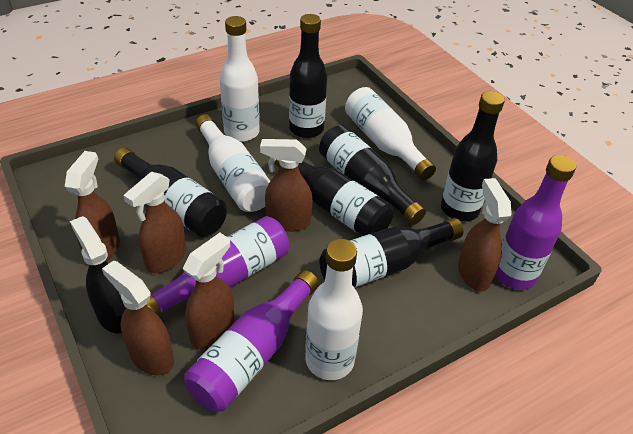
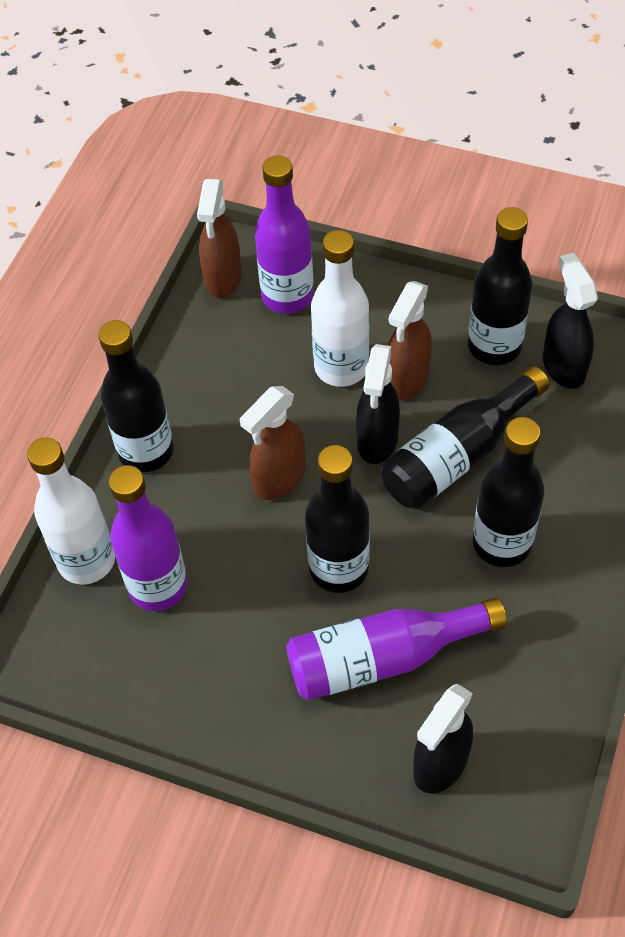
black bottle: [114,147,227,237] [274,160,393,236] [289,14,327,138] [319,125,426,225] [319,218,463,288] [441,91,505,221] = 6 -> [98,320,174,473] [305,445,370,593] [381,366,549,509] [468,207,532,365] [473,417,545,567] = 5
black spray bottle: [70,216,126,334] = 1 -> [356,344,400,464] [413,684,473,794] [543,252,598,389] = 3
brown spray bottle: [65,151,120,261] [102,261,174,375] [123,172,186,273] [183,233,235,349] [260,139,313,232] [458,178,512,291] = 6 -> [197,179,242,298] [240,386,306,500] [388,281,432,400] = 3
white bottle: [195,114,270,212] [220,16,260,142] [306,239,363,380] [345,87,436,180] = 4 -> [27,437,115,585] [311,230,369,387] = 2

